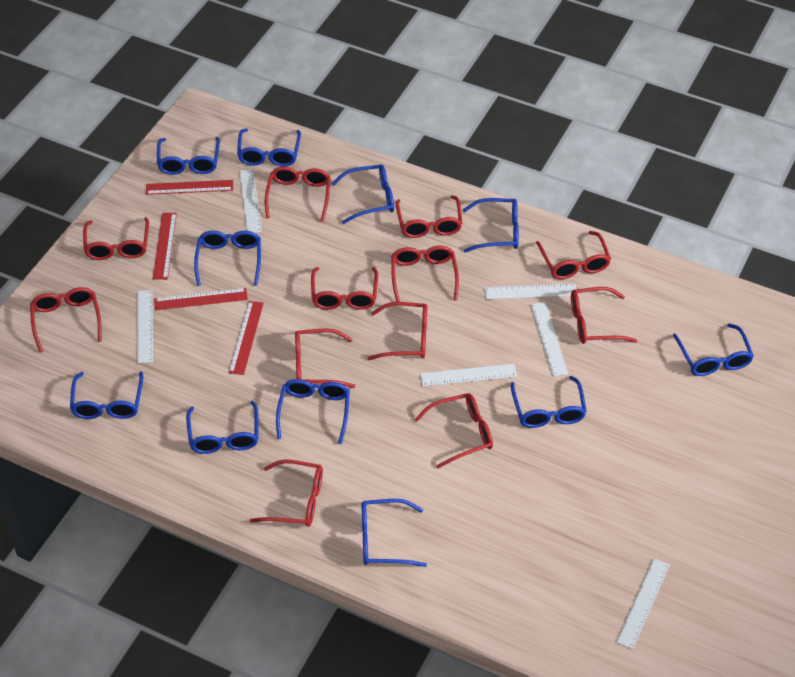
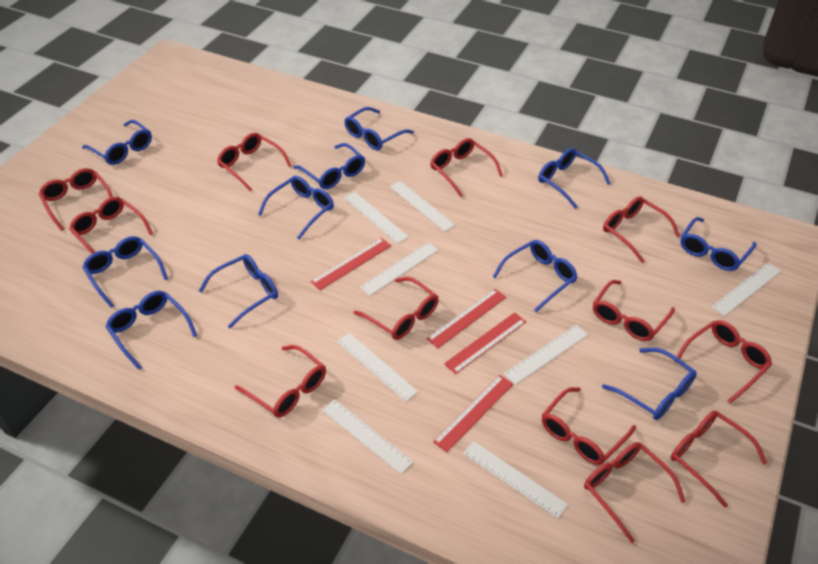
white ruler: [137,290,153,363] [239,169,262,233] [420,364,517,386] [484,284,577,299] [531,302,568,376] [616,558,670,650] = 6 -> [322,400,413,474] [337,333,418,402] [344,192,409,244] [360,242,438,296] [390,181,456,231] [463,441,568,518] [504,325,588,385] [711,263,781,316] = 8

